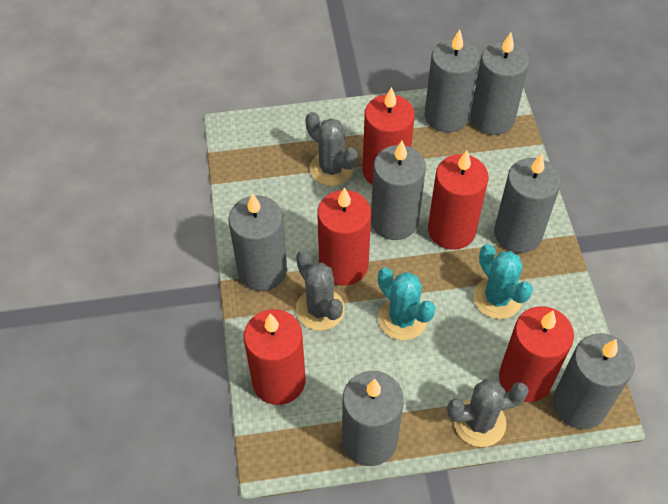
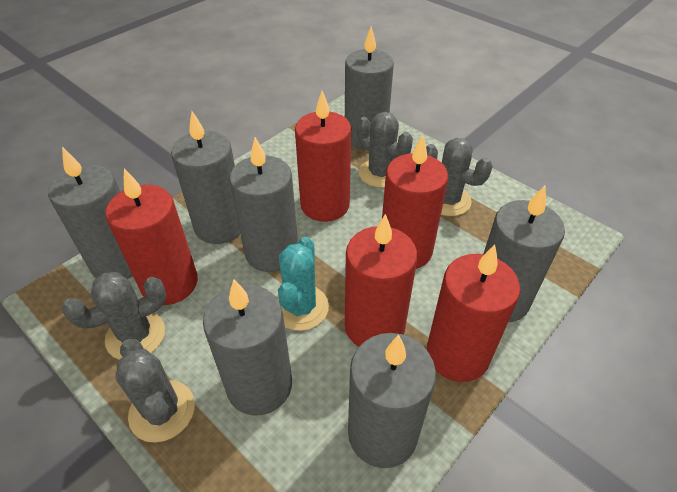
grey cactus: [296,250,345,331] [305,112,358,186] [447,379,529,447] = 3 -> [62,272,166,360] [116,339,195,443] [357,112,413,188] [426,138,493,216] = 4
turquoise cactus: [378,267,436,340] [473,244,533,319] = 2 -> [276,237,329,331] = 1

